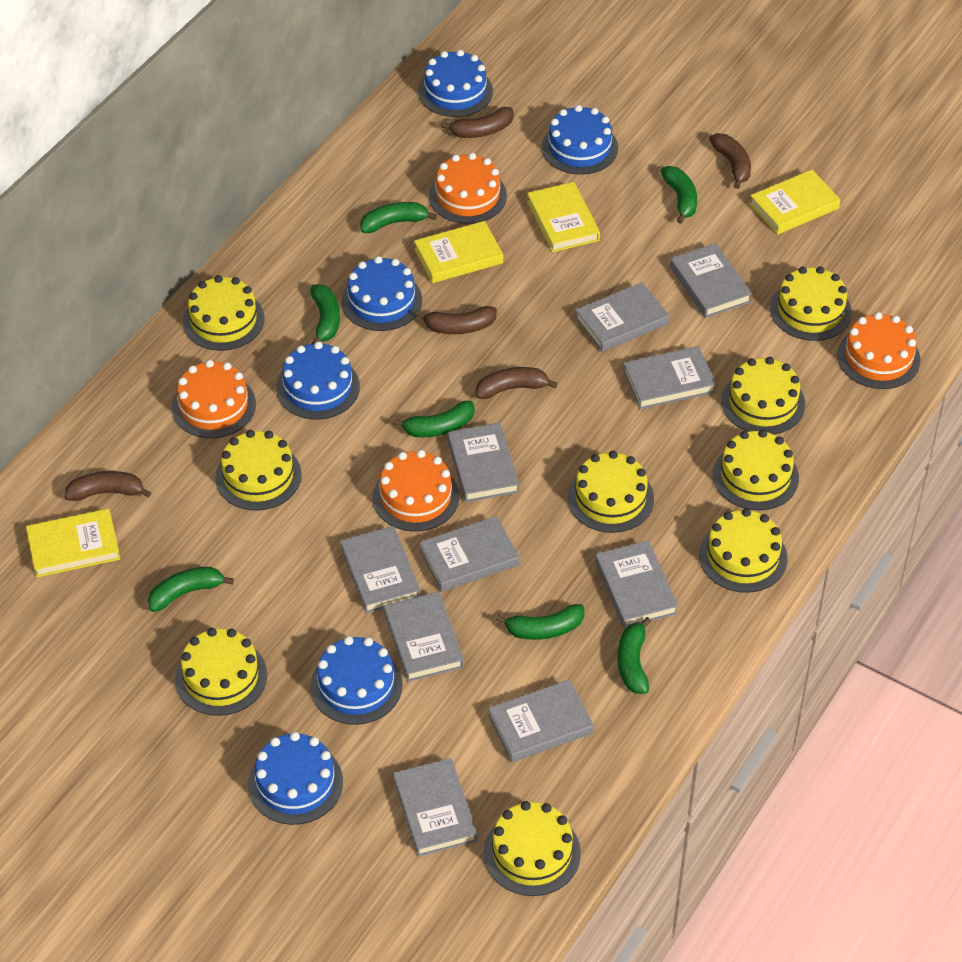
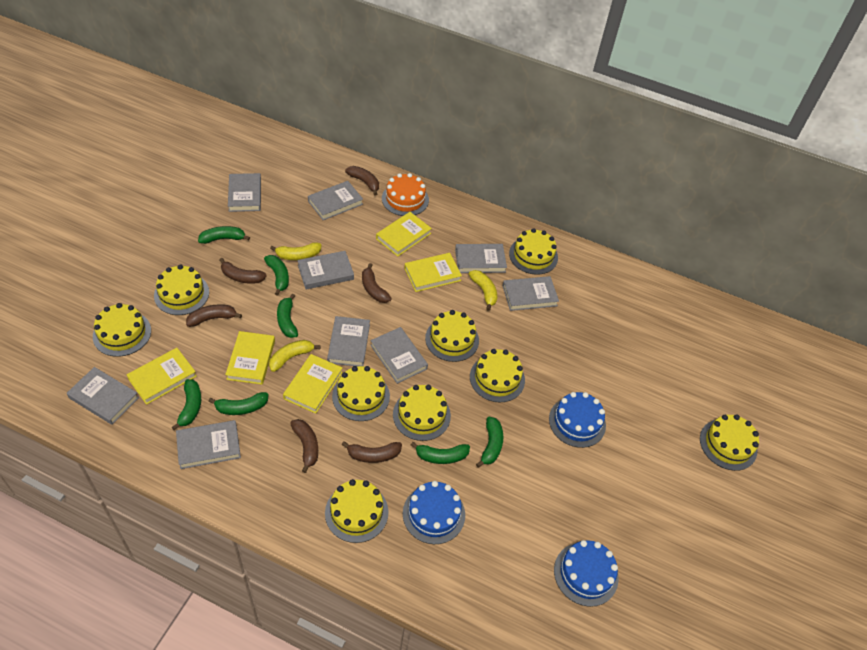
blue cake: [248,732,343,825] [276,342,360,420] [310,636,403,725] [341,256,422,331] [418,50,493,117] [542,105,618,175] = 6 -> [403,481,465,544] [549,392,606,448] [554,540,619,607] = 3
brown banana: [64,471,151,501] [416,306,497,334] [441,107,514,138] [476,367,558,399] [709,133,751,189] = 5 -> [186,304,242,327] [220,258,267,284] [290,419,318,473] [342,441,402,463] [345,166,379,196] [362,263,392,303] = 6
grey book: [340,526,420,613] [384,592,464,682] [393,758,477,857] [419,516,519,592] [447,422,519,502] [488,680,594,762] [575,282,669,352] [595,540,678,628] [623,346,716,409] [670,243,752,318] = 10 -> [67,367,139,425] [176,420,241,469] [228,173,261,212] [297,251,354,290] [308,181,363,220] [327,316,370,367] [370,327,428,384] [455,244,507,273] [503,276,559,311] = 9
orange cake: [172,360,256,438] [373,450,459,532] [429,153,507,224] [837,312,920,389] = 4 -> [382,173,429,216] = 1
yellow banana: none = 0 -> [269,340,321,372] [270,242,321,260] [469,270,497,311] = 3
yellow book: [26,509,120,577] [414,221,503,283] [527,182,600,252] [749,170,840,235] = 4 -> [127,348,197,405] [225,331,275,385] [283,354,343,414] [376,212,432,256] [404,253,462,292] = 5

